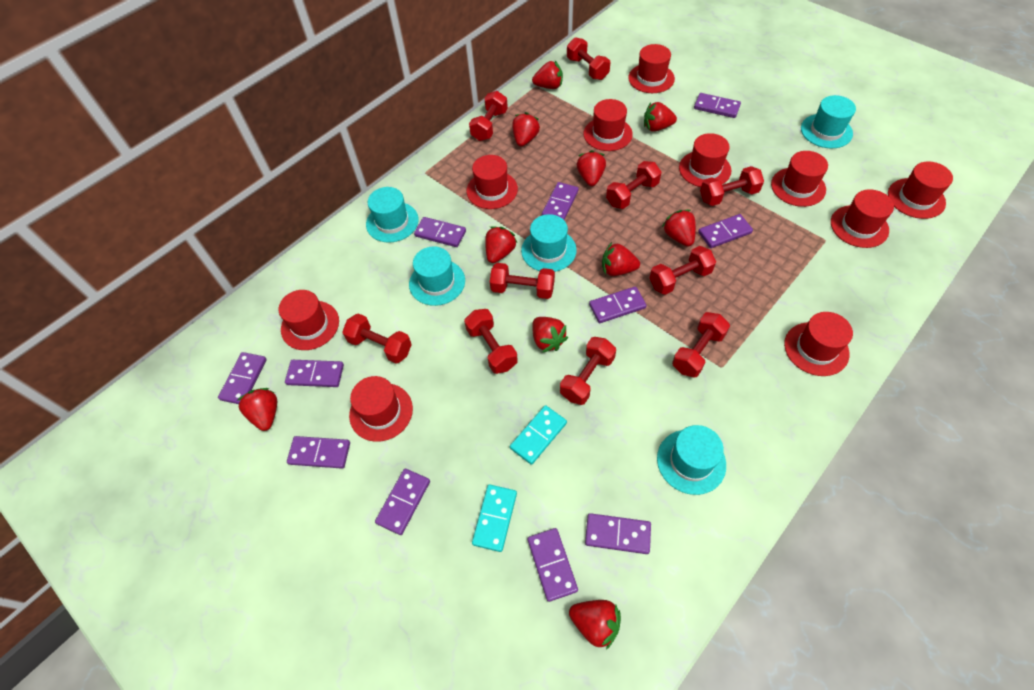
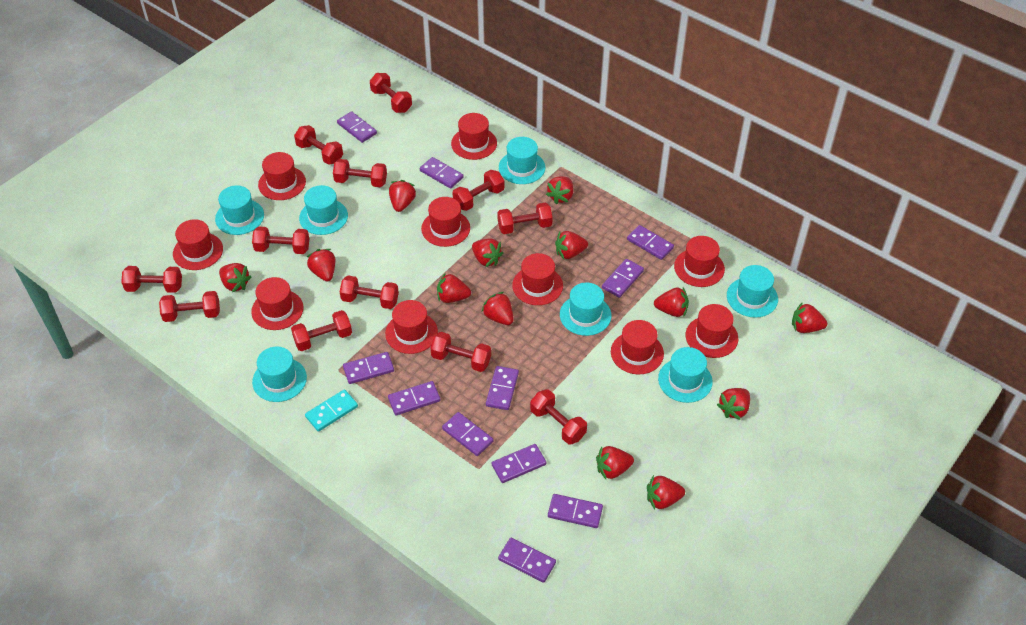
red dumbbell: [342,313,412,364] [464,309,518,374] [469,91,508,141] [490,263,555,299] [560,337,616,405] [567,37,610,80] [606,161,661,209] [649,246,716,295] [672,312,730,378] [700,166,764,206] = 10 -> [121,266,182,293] [159,291,220,322] [252,226,309,254] [291,310,352,351] [294,125,343,165] [333,159,387,187] [340,276,399,309] [370,73,412,113] [431,332,491,372] [452,170,504,211] [498,202,553,234] [530,389,587,444] = 12
red strawberry: [236,388,277,431] [485,226,517,263] [512,112,540,147] [532,61,563,89] [532,317,569,353] [569,600,621,650] [577,150,606,186] [602,242,640,276] [644,102,677,132] [662,210,696,246] = 10 -> [219,263,251,292] [307,249,335,282] [389,180,416,212] [437,273,471,303] [472,238,503,267] [482,292,514,325] [546,176,573,204] [555,231,588,259] [596,446,634,479] [647,475,685,509] [654,288,689,317] [717,388,750,420] [792,302,828,333] = 13
turquoise domino: [472,484,517,552] [510,405,567,465] = 2 -> [305,389,358,432] = 1
turquoise hat: [366,187,419,243] [409,246,465,306] [521,214,577,272] [657,425,726,495] [801,95,856,148] = 5 -> [215,185,264,235] [252,346,307,402] [299,185,348,235] [499,137,545,184] [560,283,611,336] [658,347,713,403] [727,265,778,318] = 7

